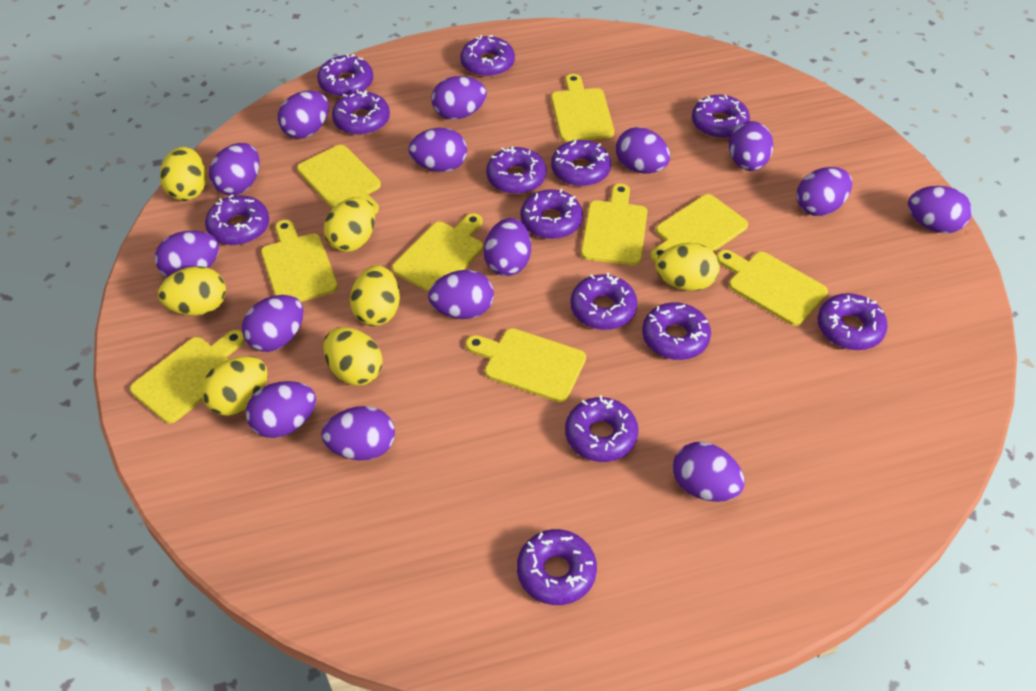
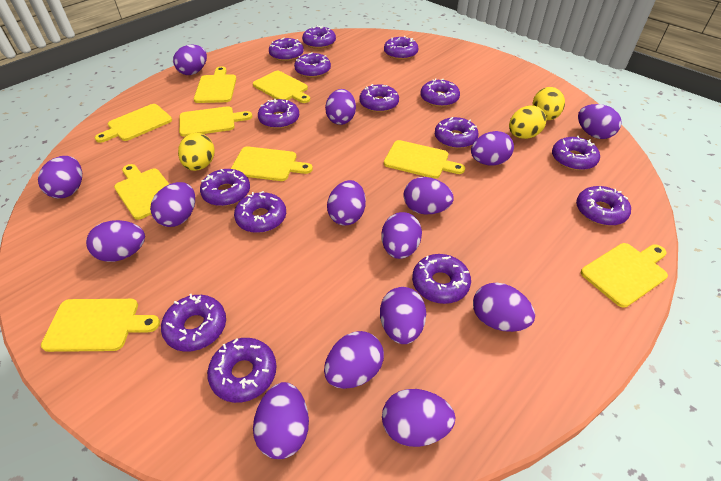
purple donut: [205,194,269,245] [317,54,373,97] [332,89,390,135] [460,35,515,77] [486,147,547,194] [517,529,597,605] [520,189,583,239] [551,140,611,186] [565,395,639,462] [570,273,638,330] [642,302,711,360] [692,95,750,139] [818,293,888,350] = 13 -> [161,294,226,352] [200,169,250,206] [207,338,277,403] [234,191,286,233] [258,99,299,129] [269,38,304,61] [294,53,331,78] [302,25,336,49] [359,84,399,112] [384,36,419,60] [412,254,471,304] [421,78,460,107] [435,117,478,149] [552,136,600,170] [576,186,631,226] = 15
yellow egg: [158,266,226,316] [160,147,207,201] [201,356,268,416] [323,327,383,386] [324,197,375,252] [350,265,400,326] [655,243,720,291] = 7 -> [178,133,215,171] [509,106,547,139] [533,87,565,120] = 3

